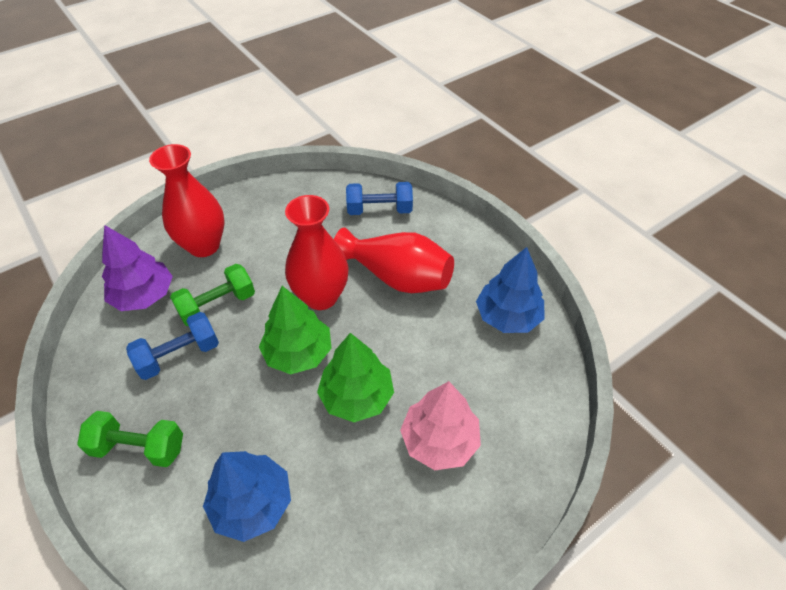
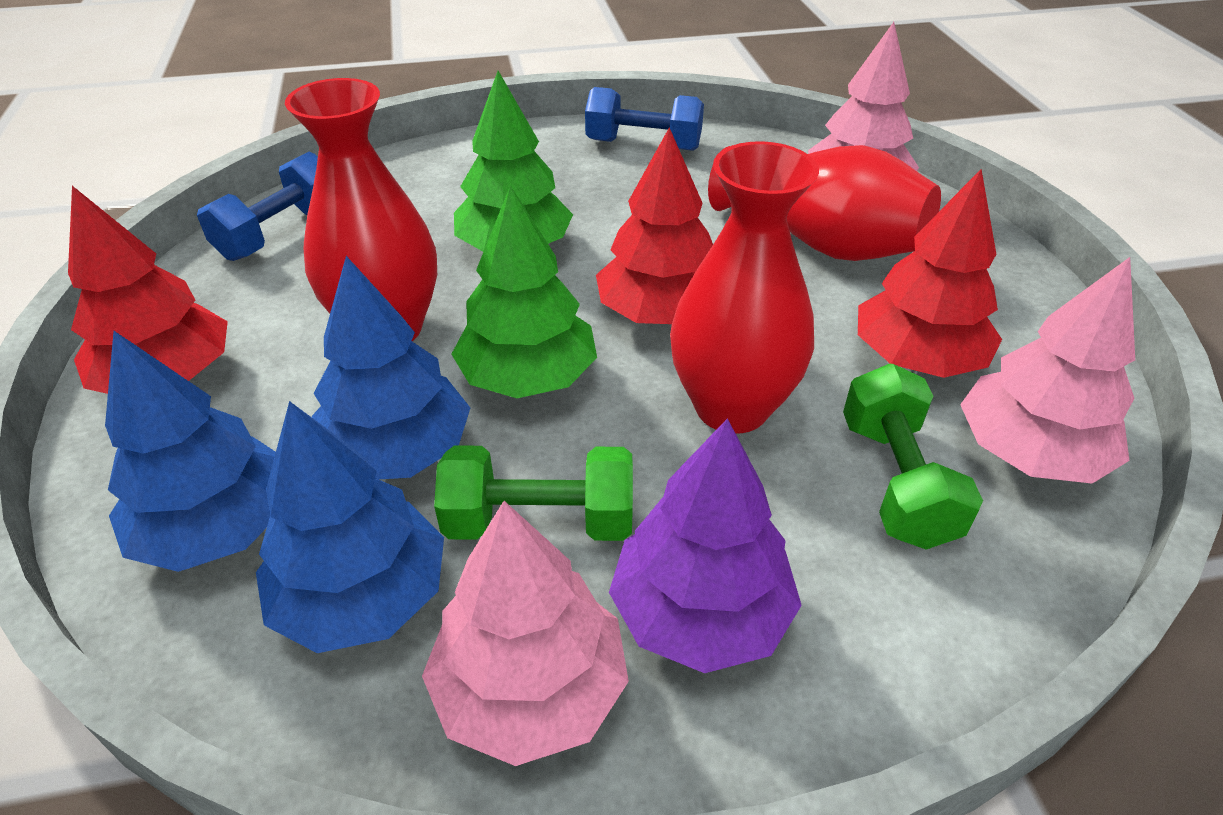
blue tree: [203,451,291,542] [476,247,544,333] = 2 -> [105,331,276,572] [256,401,444,653] [312,256,470,479] = 3
pink tree: [400,381,481,470] = 1 -> [422,501,629,766] [808,22,919,171] [960,257,1135,484] = 3
red tree: none = 0 -> [68,186,228,394] [596,127,713,324] [858,169,1002,378] = 3

